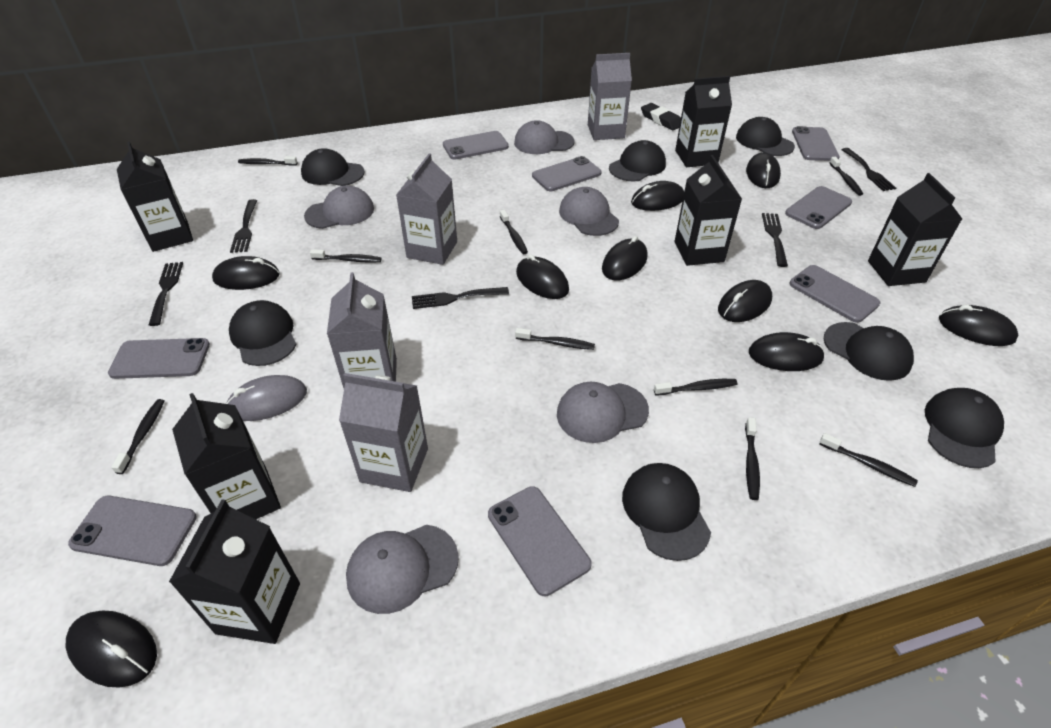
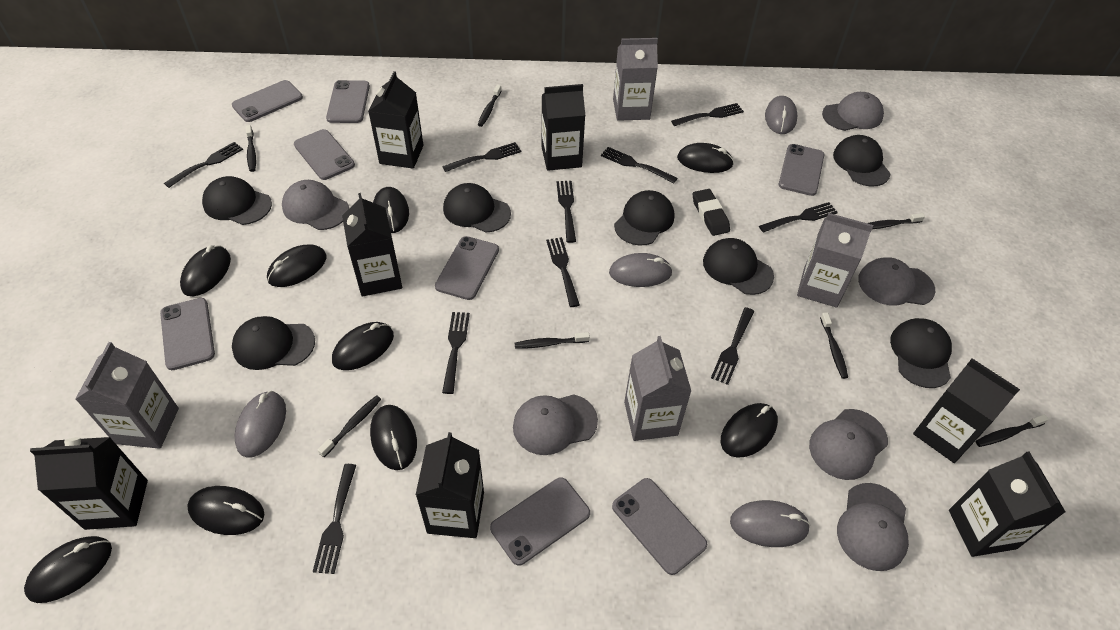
black carton: [117,142,193,252] [169,499,300,644] [172,393,281,519] [675,76,732,167] [675,155,742,266] [868,173,962,286] = 6 -> [30,437,148,530] [342,193,402,296] [368,71,423,169] [416,432,484,538] [542,84,585,171] [913,358,1020,463] [949,451,1065,557] = 7
black fork: [149,262,183,326] [230,199,257,253] [412,287,509,309] [762,213,788,267] [842,148,896,191] = 5 -> [164,142,243,188] [313,464,356,574] [442,142,522,172] [442,312,470,394] [546,237,580,307] [557,181,576,243] [601,147,677,184] [671,103,744,126] [711,307,754,385] [759,202,838,233] = 10
black toothbrush: [111,399,164,474] [238,156,297,166] [310,249,381,263] [500,210,528,254] [515,328,595,350] [654,379,737,396] [745,417,760,500] [819,433,918,487] [829,157,863,196] = 9 -> [246,125,256,172] [318,395,381,457] [478,85,502,127] [514,332,590,349] [820,312,848,379] [867,213,925,229] [976,414,1049,447] = 7
grey cap: [304,186,374,229] [346,525,459,614] [514,120,574,154] [557,382,649,443] [559,187,619,236] = 5 -> [282,180,349,230] [513,394,598,455] [809,409,888,480] [822,92,884,131] [837,483,909,571] [858,257,935,306] = 6
grey mouse: [226,375,307,421] = 1 -> [235,391,286,458] [609,253,673,287] [730,500,810,547] [765,96,797,134] = 4

